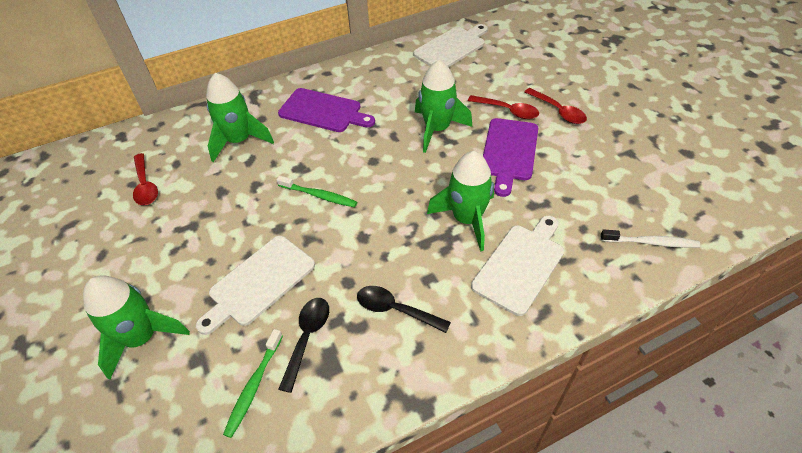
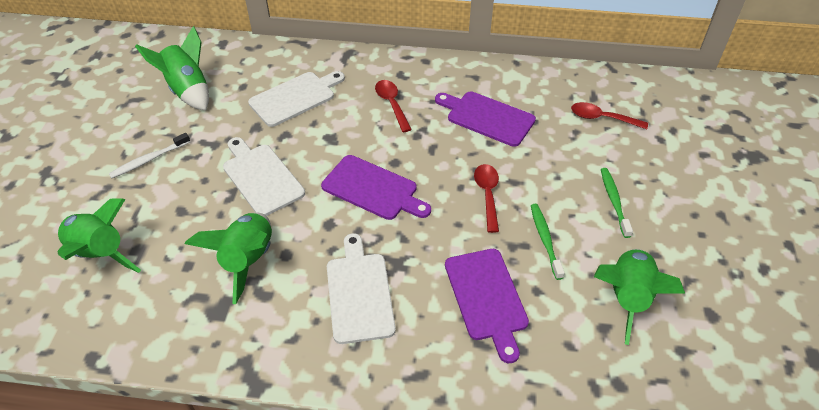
black spoon: [279,298,329,393] [357,286,451,333] = 2 -> none = 0
purple cutting board: [278,88,375,132] [483,118,538,197] = 2 -> [321,155,431,220] [435,91,536,147] [445,249,529,363] = 3

